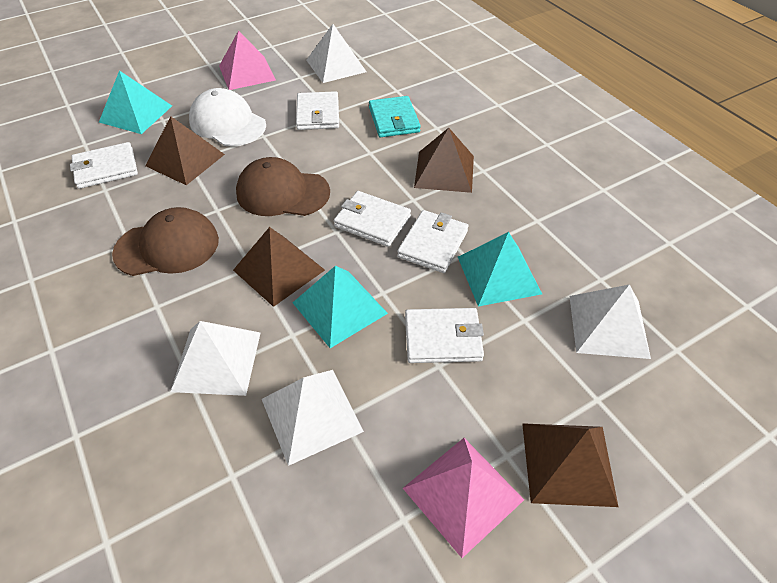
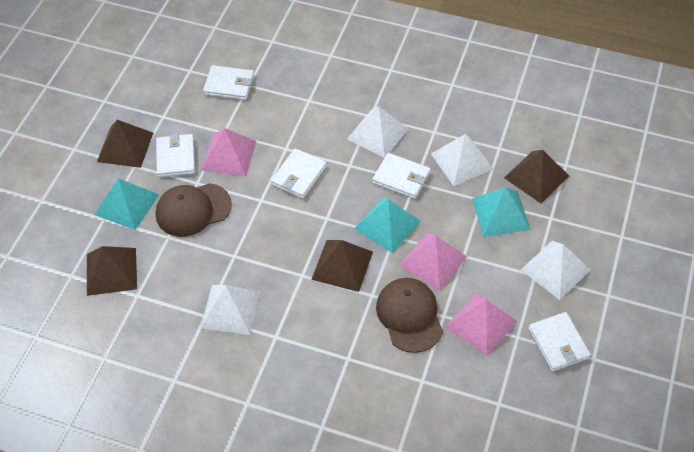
pink pyramid: [219,30,276,90] [403,438,524,558] = 2 -> [201,128,256,176] [399,233,467,291] [446,293,517,356] = 3
turquoise wallet: [369,96,421,137] = 1 -> none = 0
white cap: [189,88,266,146] = 1 -> none = 0

